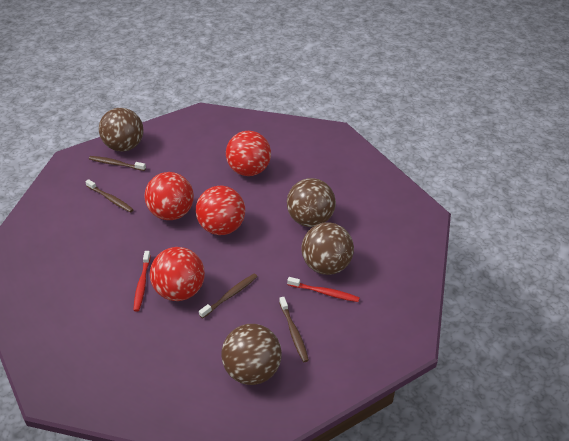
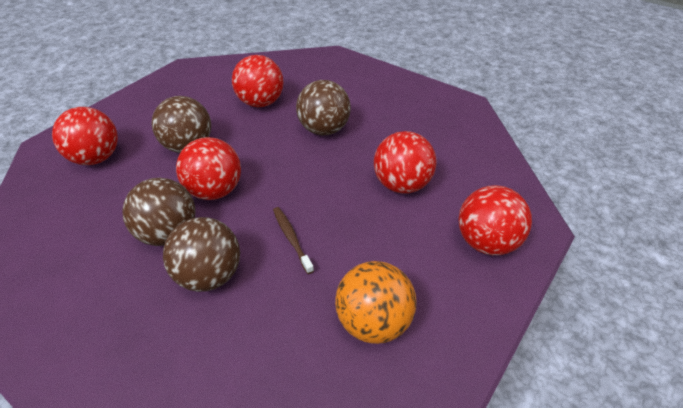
brown toothbrush: [85,179,134,213] [89,156,146,171] [199,274,258,318] [279,297,309,362] = 4 -> [273,207,314,274] = 1
orange ball: none = 0 -> [335,261,417,344] = 1
red ball: [144,172,194,220] [150,247,205,301] [196,186,245,235] [226,131,271,176] = 4 -> [52,107,118,165] [176,137,241,200] [232,55,284,107] [374,131,437,194] [458,185,532,255] = 5
red toothbrush: [133,251,151,311] [287,277,360,302] = 2 -> none = 0

